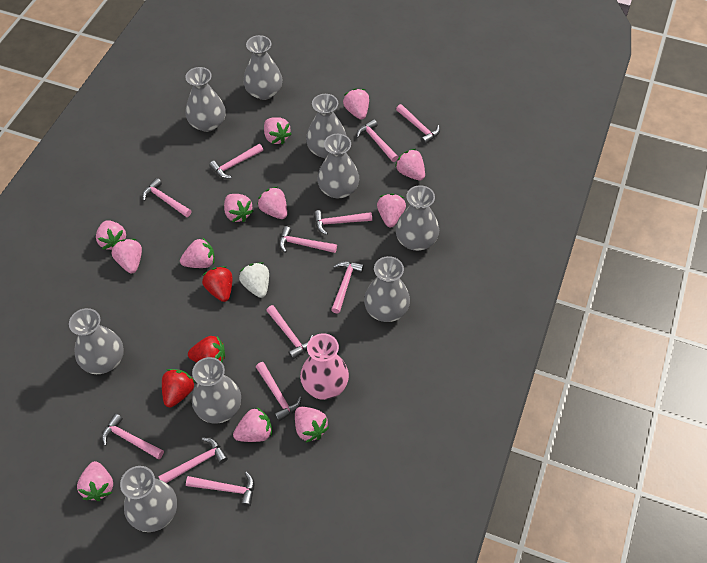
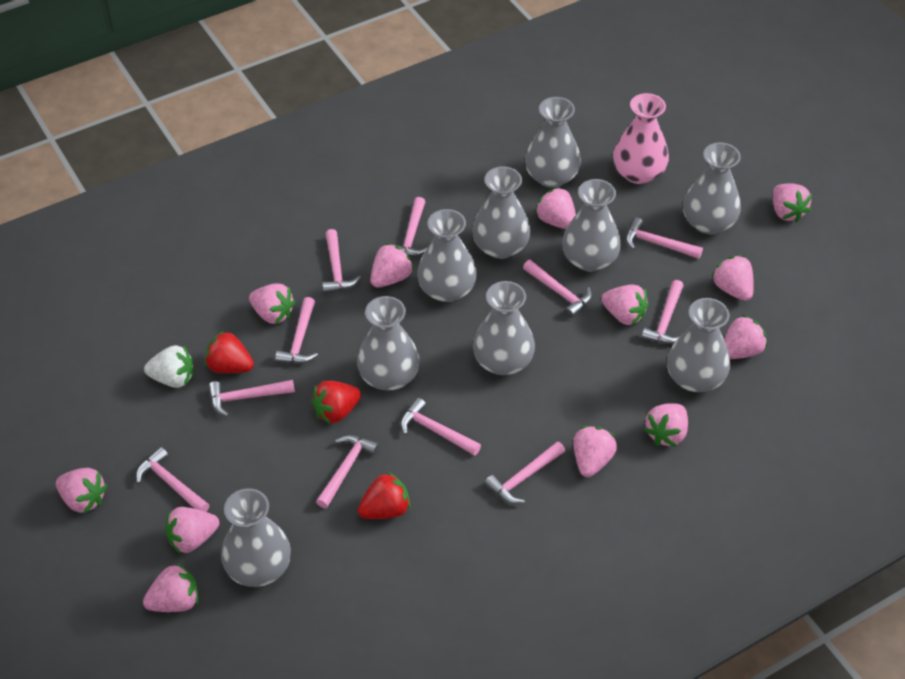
pink hammer: [102,414,164,459] [142,178,192,217] [158,438,228,483] [186,472,254,507] [209,144,263,179] [256,362,302,422] [266,305,313,359] [279,226,337,253] [314,210,372,235] [331,261,364,314] [357,119,398,162] [396,104,440,145] = 12 -> [136,447,210,512] [208,380,295,417] [275,297,318,364] [316,435,379,508] [322,229,361,294] [392,197,428,257] [401,398,481,456] [484,441,565,504] [523,260,592,318] [626,218,703,259] [641,280,684,344] = 11

